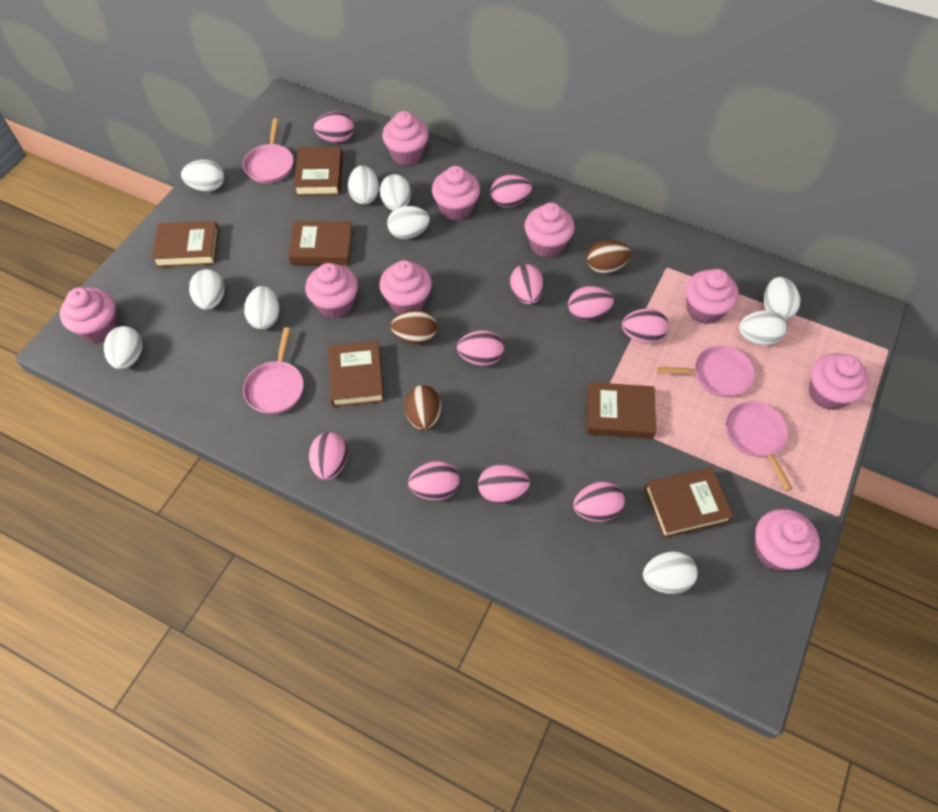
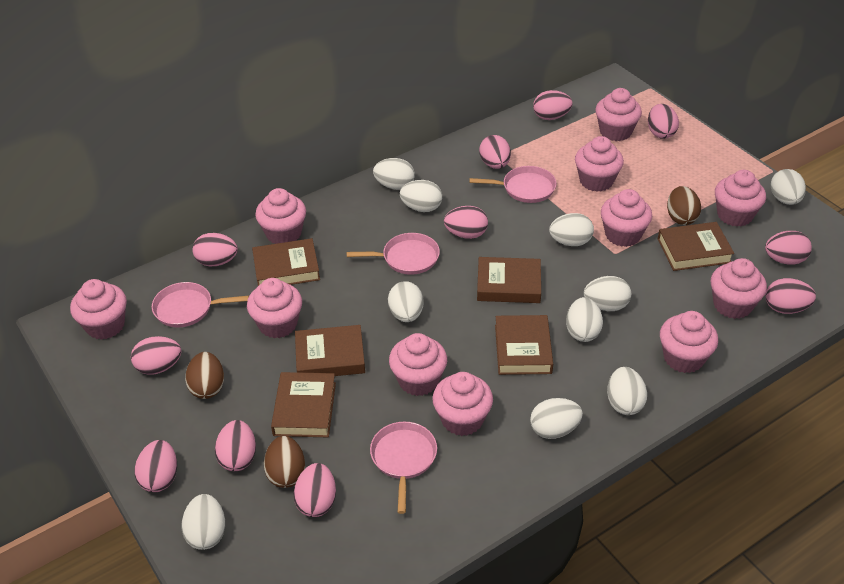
pink cupcake: [60,287,118,343] [305,263,358,318] [379,260,432,314] [382,111,429,166] [432,166,480,221] [524,203,575,258] [685,269,739,324] [755,509,820,571] [809,353,869,410] = 9 -> [70,279,127,340] [247,278,302,338] [255,188,306,244] [389,333,447,396] [432,372,493,436] [575,136,624,192] [595,88,642,141] [601,189,652,247] [660,311,718,373] [711,258,767,319] [715,170,766,227] = 11
pink egg: [309,432,348,480] [314,111,354,142] [408,461,460,500] [457,330,504,366] [478,465,530,504] [490,175,532,207] [510,264,544,304] [568,286,614,321] [573,482,625,522] [622,308,669,343] = 10 -> [131,336,181,375] [135,440,177,492] [192,233,238,266] [215,420,256,471] [293,463,336,517] [444,206,488,239] [479,135,511,169] [533,90,573,120] [648,104,679,139] [765,231,812,265] [766,278,816,314] = 11

